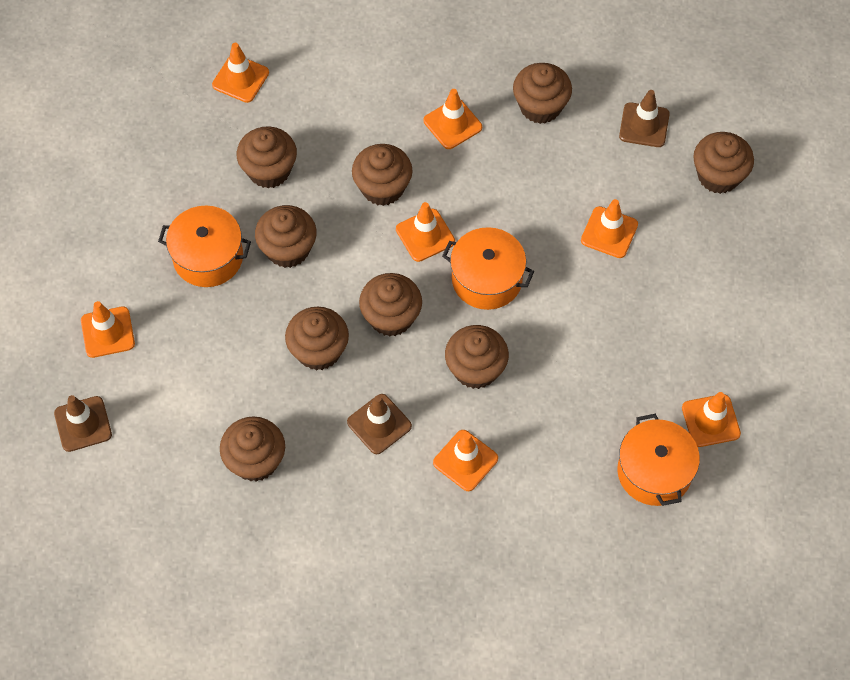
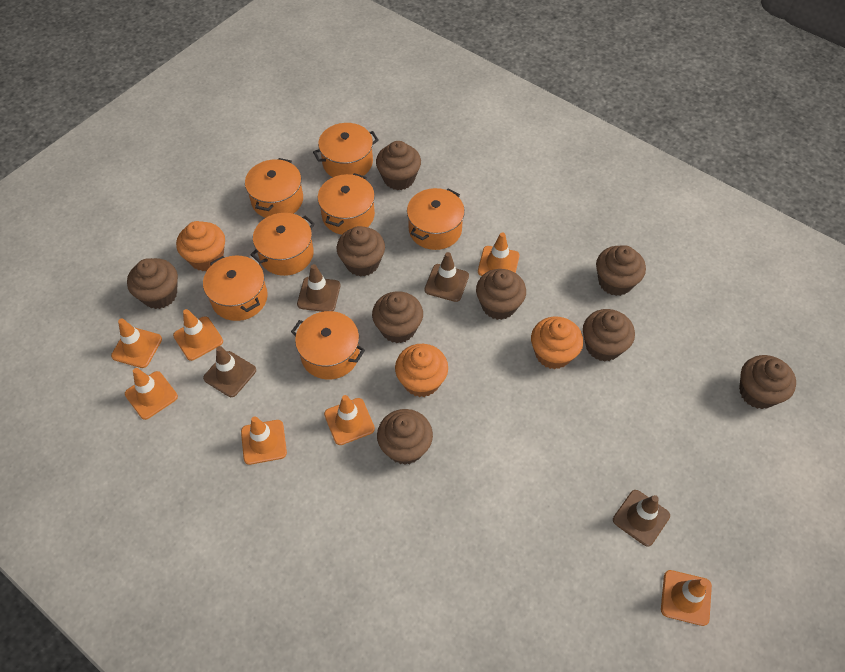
brown traffic cone: [54,395,112,452] [347,394,412,454] [619,90,670,147] = 3 -> [203,346,256,397] [297,264,341,312] [424,252,469,302] [613,490,670,547] = 4
orange cupcake: none = 0 -> [176,221,225,271] [395,344,448,397] [531,317,583,369] = 3
orange pot: [158,206,251,287] [442,227,534,310] [617,414,700,506] = 3 -> [203,256,268,321] [245,158,303,218] [250,213,315,276] [291,311,365,380] [313,123,379,177] [318,173,375,235] [407,188,465,250] = 7

